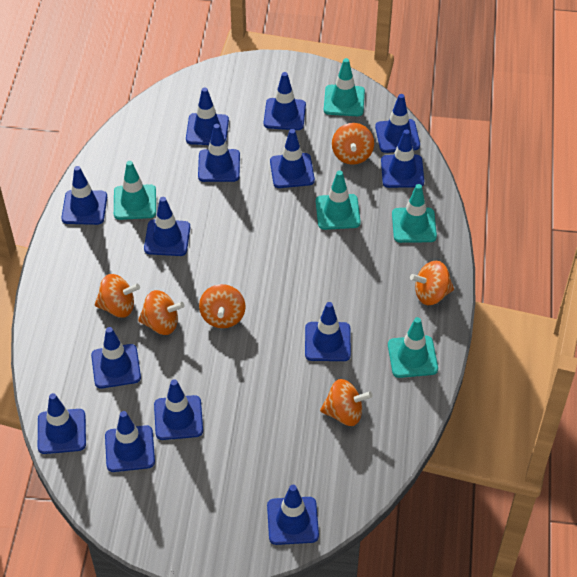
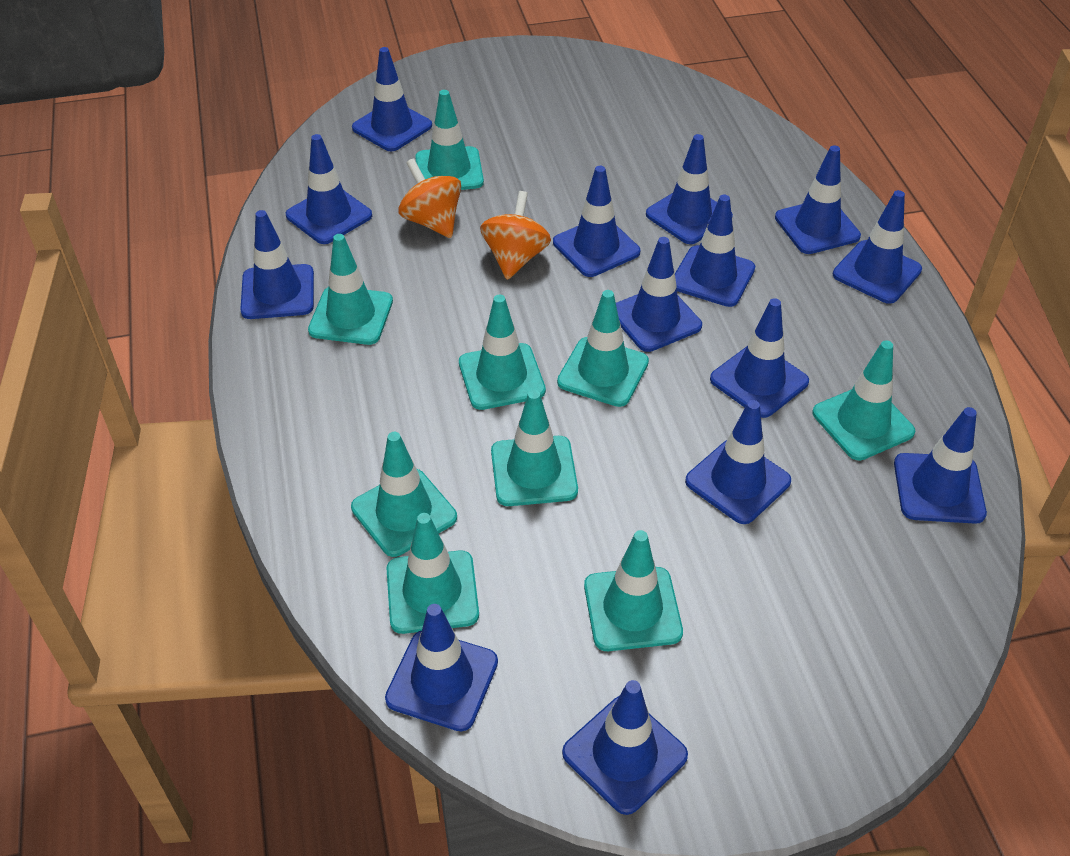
orange spinning top: [95,274,140,318] [138,290,184,335] [199,284,246,328] [320,379,373,426] [332,123,374,165] [410,261,454,305] = 6 -> [398,158,461,238] [480,191,551,280] = 2
turquoise traffic cone: [114,161,156,220] [316,170,361,230] [324,58,365,116] [388,317,438,378] [392,184,437,243] = 5 -> [308,234,393,345] [351,432,457,557] [386,513,479,634] [415,90,484,190] [459,295,546,410] [491,390,578,506] [557,290,649,407] [584,530,683,651] [812,340,915,461] = 9

